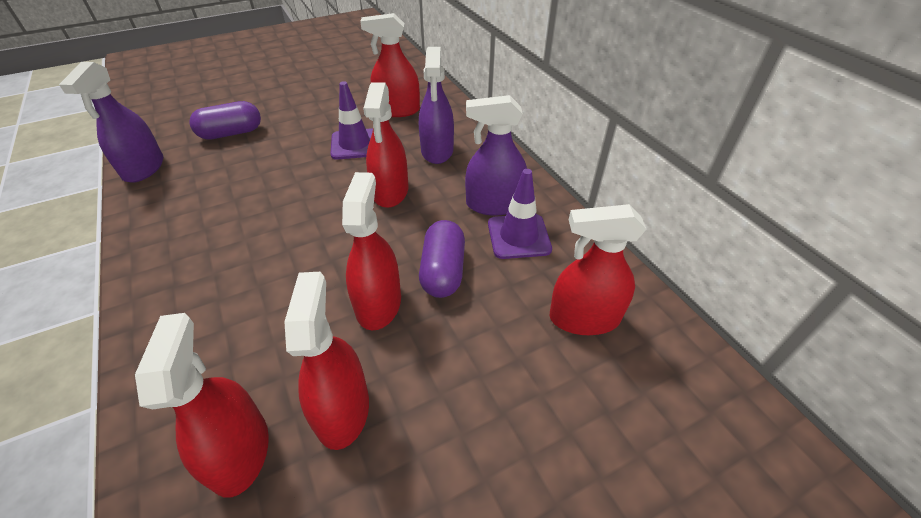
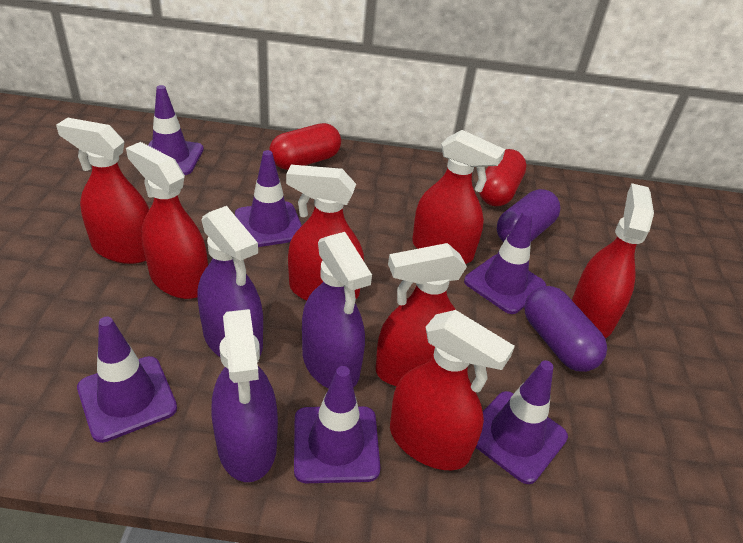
purple traffic cone: [330,81,373,160] [488,169,552,259] = 2 -> [77,317,177,443] [148,85,204,175] [235,150,302,247] [294,366,380,483] [464,210,546,314] [476,360,568,484] = 6
red capsule: none = 0 -> [269,123,341,170] [479,149,526,206] = 2
red spray bottle: [135,313,269,498] [285,272,369,450] [342,172,401,331] [360,13,420,117] [363,82,409,208] [550,204,646,335] = 6 -> [56,117,149,264] [126,142,208,299] [286,165,364,301] [376,243,467,386] [390,310,515,470] [412,130,505,264] [572,183,654,338] = 7

